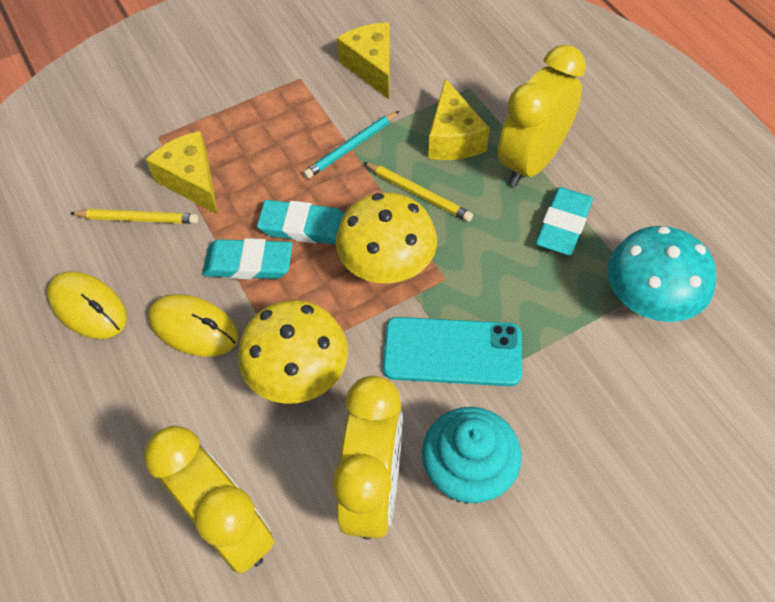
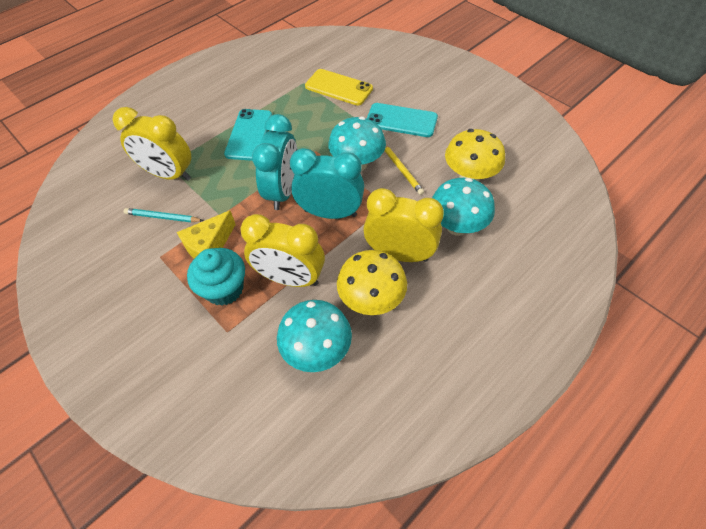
turquoise clock: none = 0 -> [252,114,297,210] [290,148,364,219] = 2
turquoise eraser: [202,238,292,279] [257,200,345,245] [536,187,593,255] = 3 -> none = 0
turquoise mushroom: [608,226,716,322] = 1 -> [277,300,352,372] [328,116,386,171] [432,178,495,236] = 3
turquoise phone: [383,317,522,386] = 1 -> [224,109,272,161] [367,103,438,137] = 2
yellow cheese: [146,131,218,215] [337,23,390,99] [428,78,490,160] = 3 -> [177,210,236,259] = 1
yellow mouse: [47,271,127,339] [148,294,238,357] = 2 -> none = 0
yellow pencil: [71,209,199,224] [363,162,473,222] = 2 -> [385,145,424,195] = 1
yellow phone: none = 0 -> [305,69,373,106] = 1

